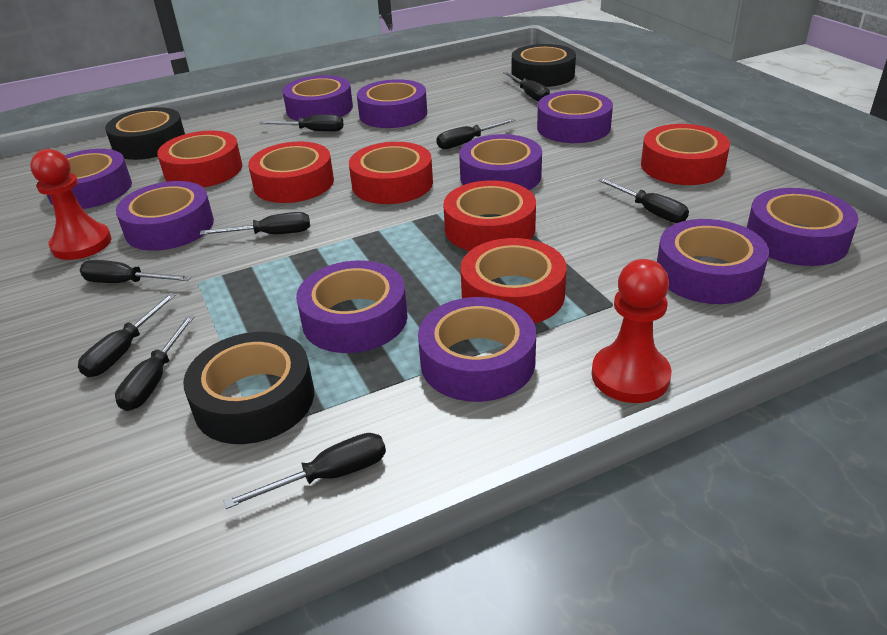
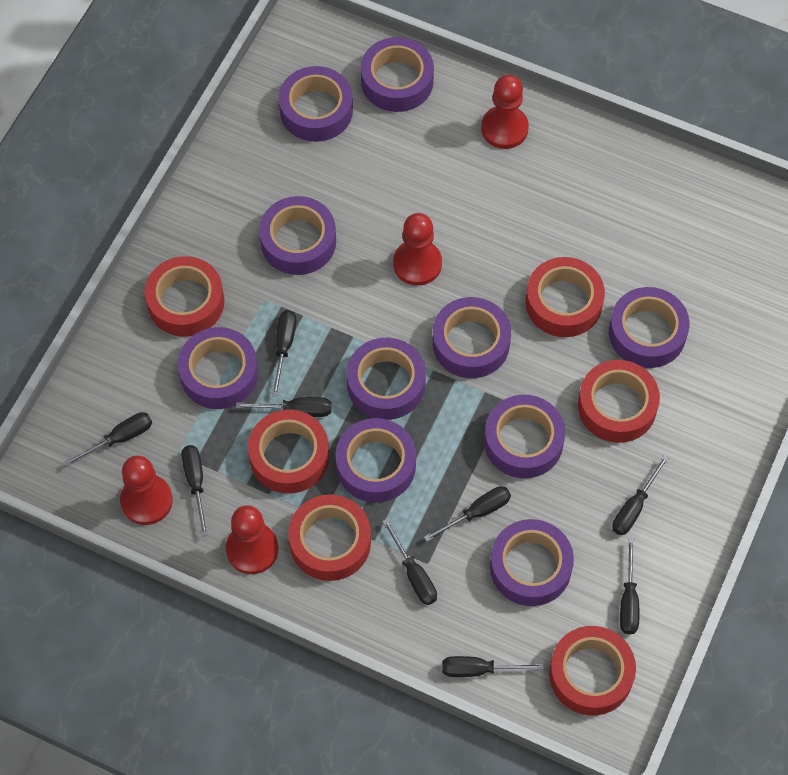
black tape: [105,107,185,160] [183,332,314,444] [512,44,576,87] = 3 -> none = 0
red pawn: [30,149,112,260] [592,259,671,403] = 2 -> [120,455,173,525] [226,505,279,574] [393,213,442,286] [481,75,529,149] = 4

